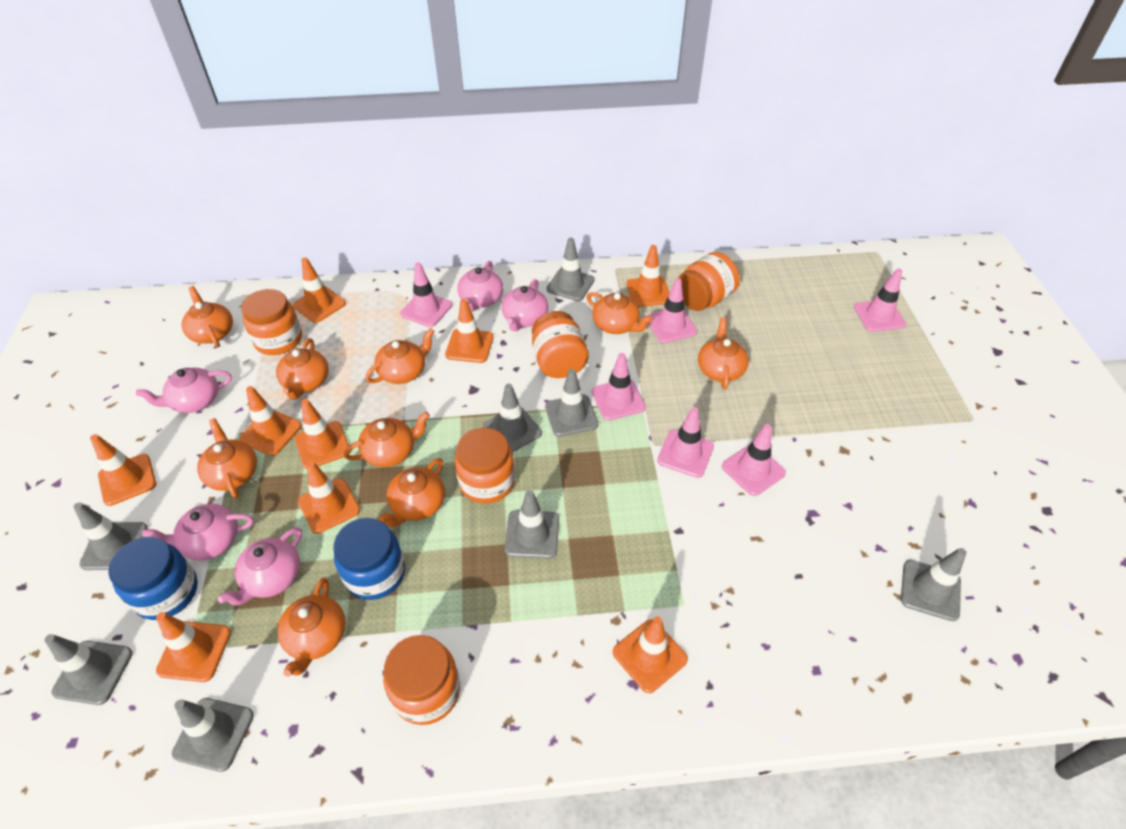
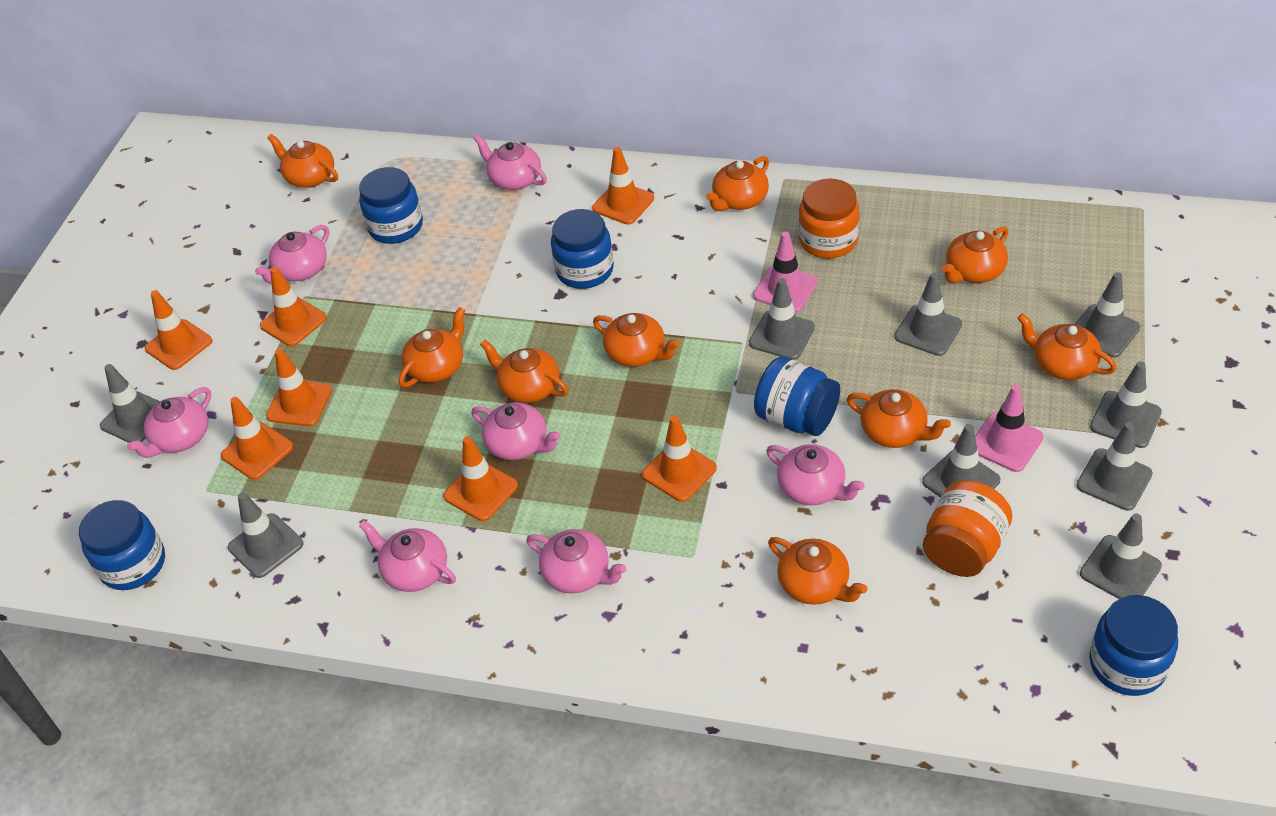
blue jar: [108,537,198,620] [333,518,405,600] = 2 -> [79,500,165,590] [359,167,423,244] [551,209,614,289] [754,357,840,436] [1089,595,1178,696] = 5
grey traffic cone: [45,634,133,705] [74,502,148,570] [172,698,254,772] [483,384,542,452] [505,490,559,558] [545,369,598,437] [546,238,595,301] [901,548,966,621] = 8 -> [100,364,160,443] [228,492,303,578] [749,278,815,360] [894,273,962,356] [922,424,1000,498] [1074,272,1140,358] [1076,422,1153,511] [1080,513,1162,599] [1090,361,1162,448] = 9
orange jar: [241,289,302,355] [383,635,460,725] [455,428,515,504] [532,311,589,378] [678,252,740,311] = 5 -> [799,178,860,258] [923,480,1013,577] = 2
orange traffic cone: [90,434,156,506] [156,612,231,682] [239,386,302,456] [293,257,346,323] [295,399,351,469] [298,461,360,534] [445,299,494,363] [613,617,688,693] [626,245,669,307] = 9 -> [145,290,212,370] [221,397,293,480] [260,267,327,346] [266,348,332,427] [443,436,518,521] [592,147,654,225] [642,415,717,502] = 7
pink teapot: [136,368,232,413] [142,504,254,560] [218,527,302,606] [457,261,503,312] [501,279,548,331] = 5 -> [127,387,211,458] [255,225,329,284] [359,521,456,592] [471,403,561,460] [474,134,547,190] [526,529,626,593] [766,444,865,505] = 7
pink traffic cone: [400,262,452,327] [592,353,646,421] [647,278,697,343] [657,407,714,478] [722,424,786,496] [854,269,906,332] = 6 -> [753,232,818,312] [975,385,1044,472] = 2

